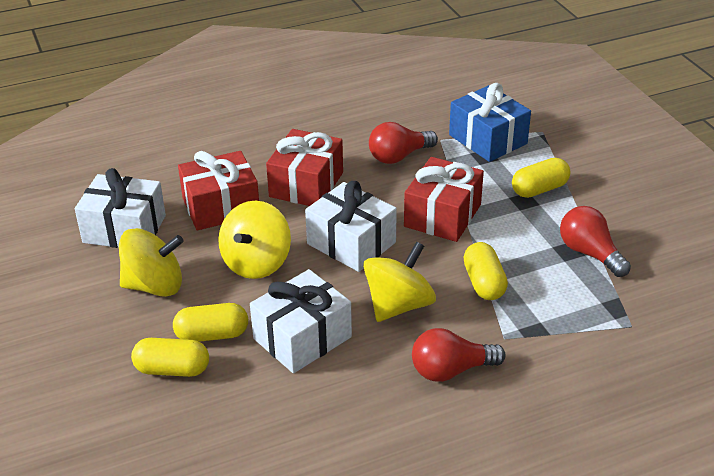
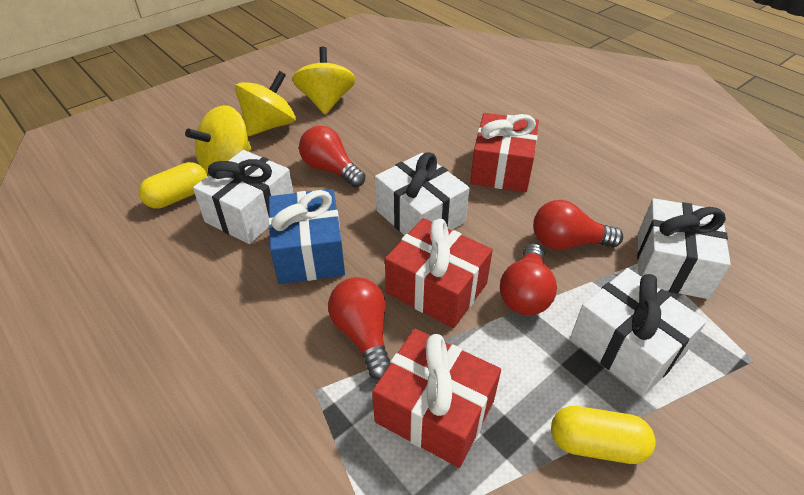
red light bulb: [369,122,438,164] [412,328,506,382] [560,206,631,277] = 3 -> [299,126,365,187] [328,277,390,380] [500,243,557,315] [533,200,623,250] = 4
white gift: [75,168,166,248] [250,269,352,373] [305,181,397,272] = 3 -> [193,150,293,244] [375,152,470,235] [570,268,707,396] [637,198,731,299] = 4
yellow capsule: [131,338,209,377] [173,303,248,342] [463,242,508,300] [512,158,570,198] = 4 -> [139,162,207,209] [551,406,656,464] = 2

